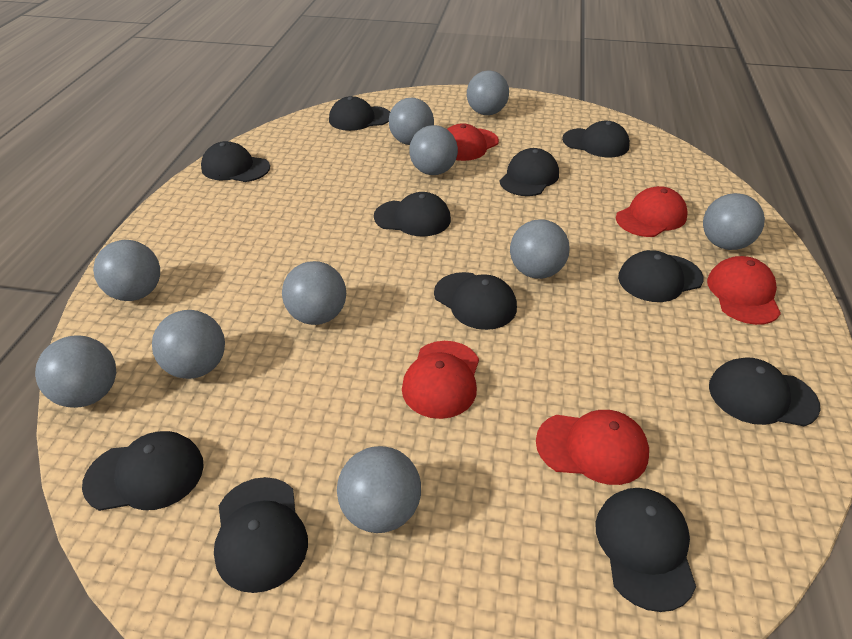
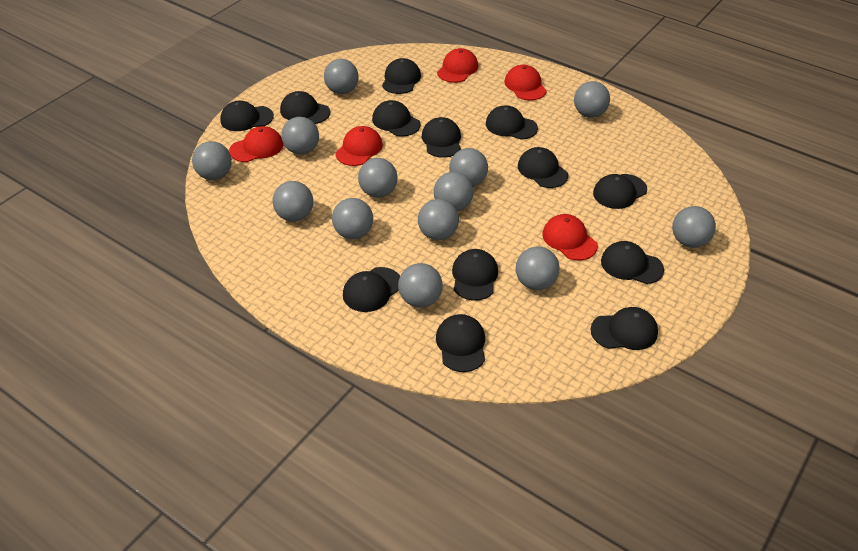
black cap: [82,431,204,511] [201,141,270,182] [214,477,308,593] [329,96,390,131] [374,192,451,237] [434,272,517,330] [500,148,559,196] [562,121,630,157] [595,488,696,612] [618,250,704,302] [709,357,821,426] = 11 -> [220,101,274,131] [280,91,330,124] [343,267,400,312] [372,100,421,137] [382,58,421,94] [422,117,461,158] [436,314,485,372] [452,249,498,301] [486,105,538,140] [518,147,568,188] [591,307,658,350] [593,174,647,209] [601,241,664,284] = 13
grey ball: [35,336,116,408] [93,240,160,301] [152,310,225,379] [282,261,346,325] [337,446,421,533] [389,98,434,145] [409,125,458,175] [467,70,509,115] [510,219,570,279] [703,193,765,250] = 10 -> [192,141,232,180] [273,181,313,222] [281,117,319,155] [324,59,358,94] [332,198,373,239] [358,158,398,197] [398,263,443,308] [418,199,459,240] [434,172,474,211] [449,148,488,187] [516,247,560,290] [574,81,610,118] [672,206,716,248] = 13

